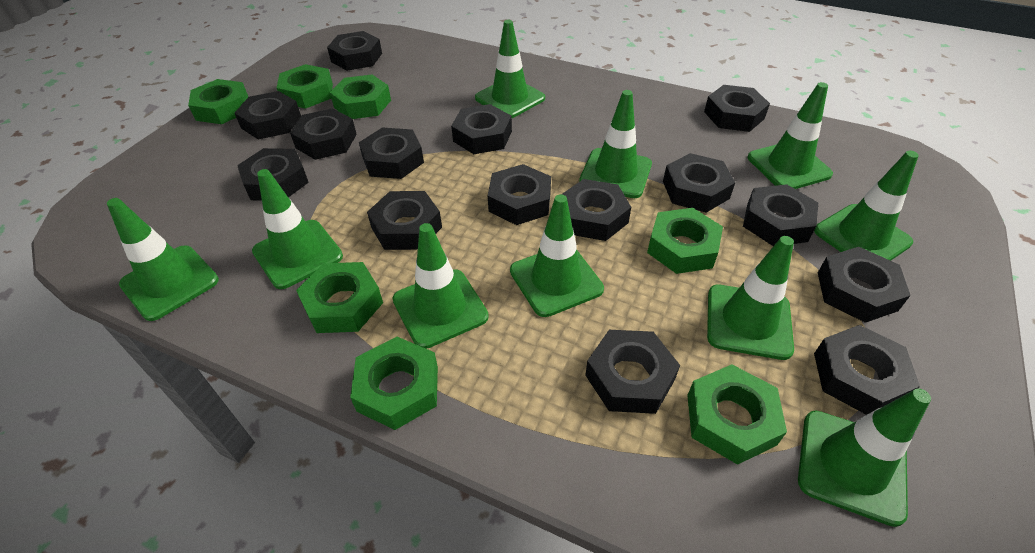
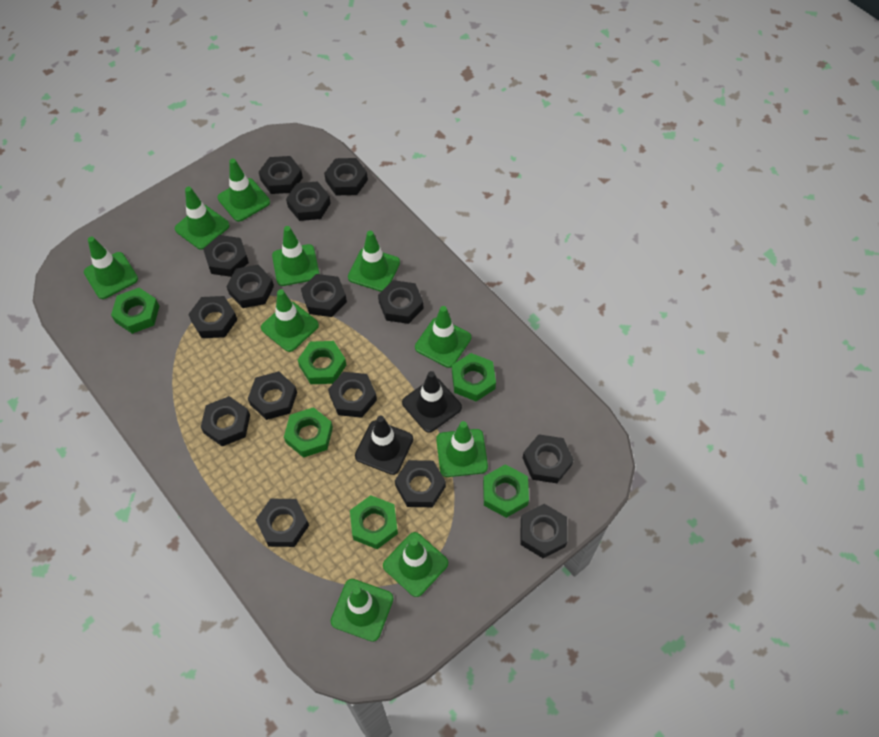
black traffic cone: none = 0 -> [355,416,413,475] [402,371,462,433] = 2
green nut: [188,79,248,124] [277,64,333,109] [296,262,383,333] [330,74,391,119] [350,337,438,430] [647,208,723,274] [687,364,787,465] = 7 -> [111,288,159,334] [284,407,333,458] [298,341,346,384] [350,495,398,549] [452,353,496,401] [483,464,529,518] = 6

